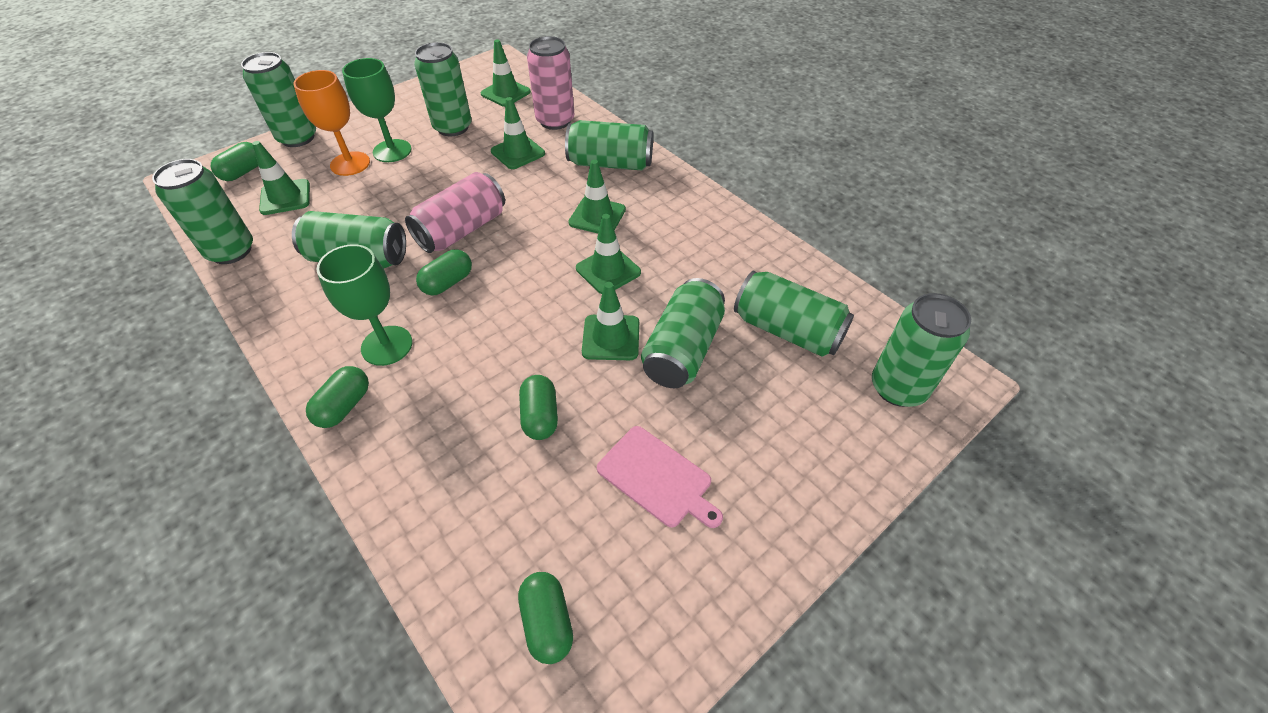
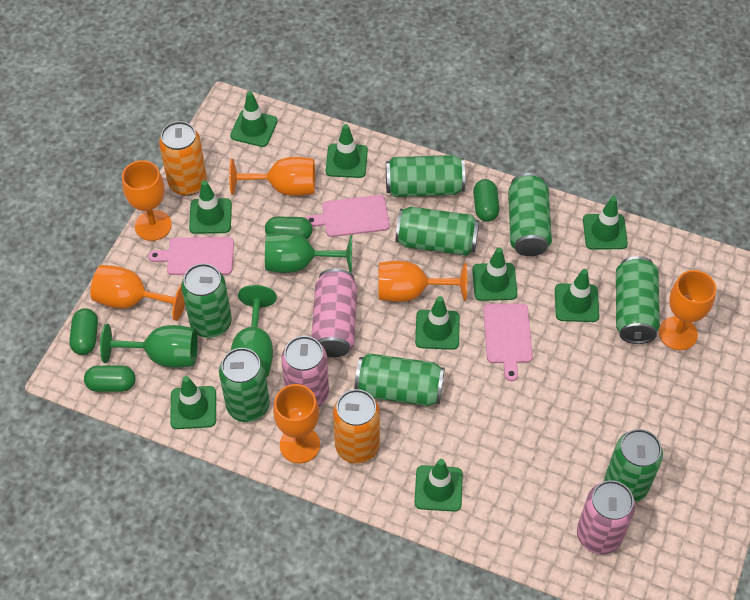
green capsule: [211,142,258,181] [306,366,369,428] [416,249,472,296] [518,572,573,664] [519,375,558,440] = 5 -> [69,308,98,355] [84,366,135,392] [265,217,313,239] [473,179,499,222] = 4
green goblet: [316,244,412,366] [342,58,411,162] = 2 -> [100,324,198,368] [231,285,277,377] [265,232,352,273] = 3
green traffic cone: [252,141,310,215] [481,39,531,107] [491,97,545,169] [568,160,626,233] [576,214,641,294] [582,282,639,360] = 6 -> [170,376,216,429] [189,180,232,234] [230,91,278,147] [326,124,368,178] [415,296,460,350] [415,459,463,512] [472,247,517,301] [555,269,599,322] [583,196,628,250] = 9
orange can: none = 0 -> [159,121,207,196] [333,389,380,464] = 2
orange goblet: [293,70,370,176] = 1 -> [91,265,185,321] [122,160,172,241] [229,157,315,196] [273,384,320,463] [378,261,467,302] [659,270,716,350] = 6
pink can: [405,172,505,253] [527,36,574,130] = 2 -> [281,336,329,407] [311,268,357,357] [577,480,636,554] = 3
pink cutting board: [597,426,723,528] = 1 -> [148,237,234,275] [306,195,390,237] [483,303,533,381] = 3

